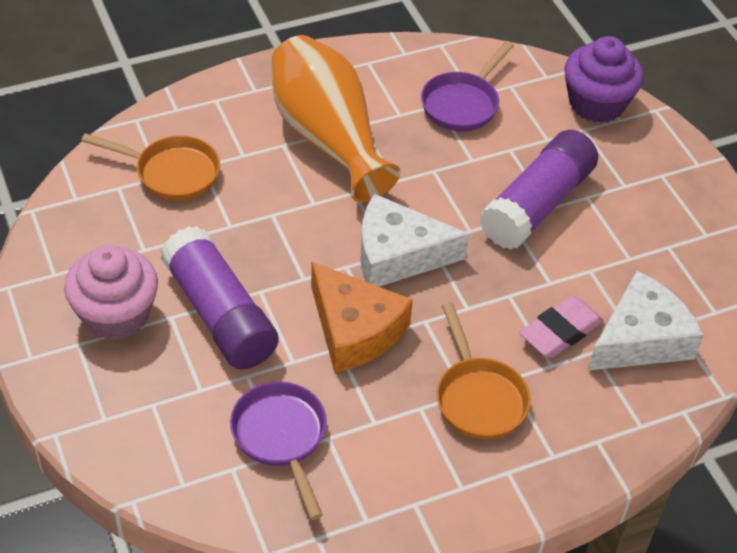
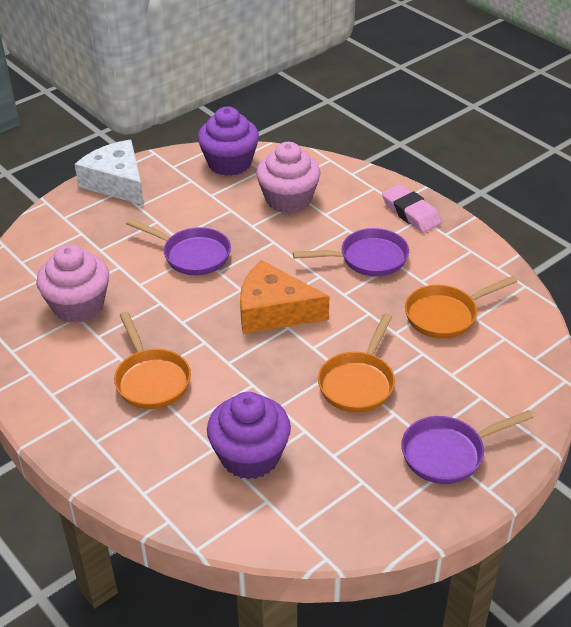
orange pan: [81,133,220,201] [436,302,531,440] = 2 -> [114,312,191,409] [318,314,395,413] [405,276,518,339] = 3
orange vase: [271,35,401,202] = 1 -> none = 0
pink cupcake: [64,245,158,340] = 1 -> [36,244,109,323] [256,142,321,214] = 2
purple cupcake: [564,36,644,123] = 1 -> [198,106,259,176] [207,392,291,479] = 2
purple glue stick: [161,226,279,369] [479,130,598,250] = 2 -> none = 0
purple pan: [230,382,327,520] [421,41,514,131] = 2 -> [126,218,231,275] [293,228,409,276] [401,410,534,484] = 3
white cheese: [360,194,469,287] [588,271,704,371] = 2 -> [74,140,144,205] = 1

